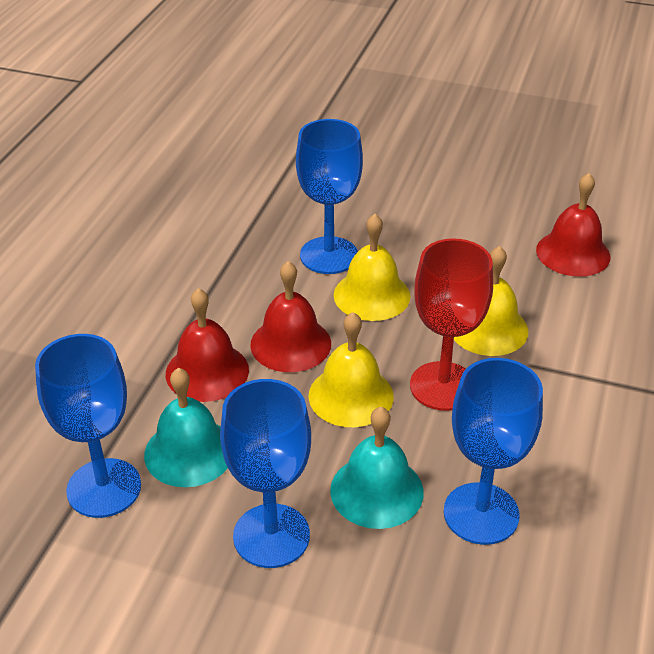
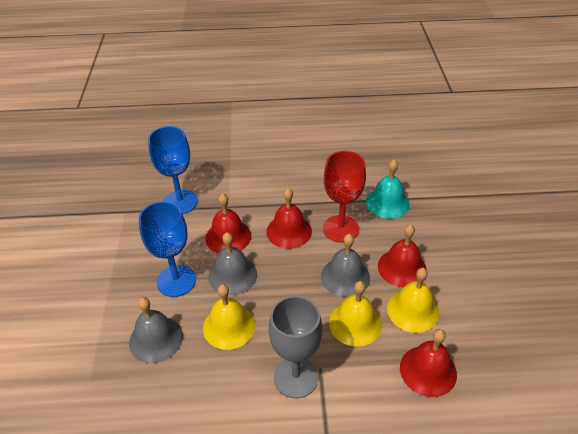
blue goblet: [35,334,141,518] [220,379,311,568] [296,119,363,274] [444,358,543,545] = 4 -> [139,201,196,297] [148,126,198,214] = 2
grey bell: none = 0 -> [129,297,183,363] [208,232,257,295] [321,234,370,297] = 3
grey goblet: none = 0 -> [268,296,322,398] = 1
red bell: [166,288,249,402] [250,261,331,372] [536,173,610,277] = 3 -> [205,193,251,253] [266,188,312,249] [378,225,427,287] [400,329,457,397] = 4
turquoise bell: [144,368,228,487] [330,407,424,529] = 2 -> [366,159,410,219] = 1

